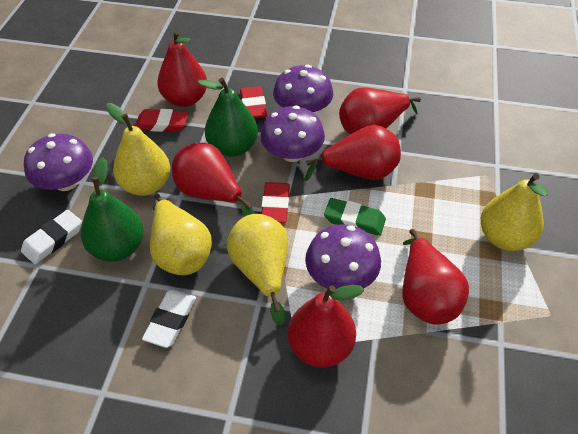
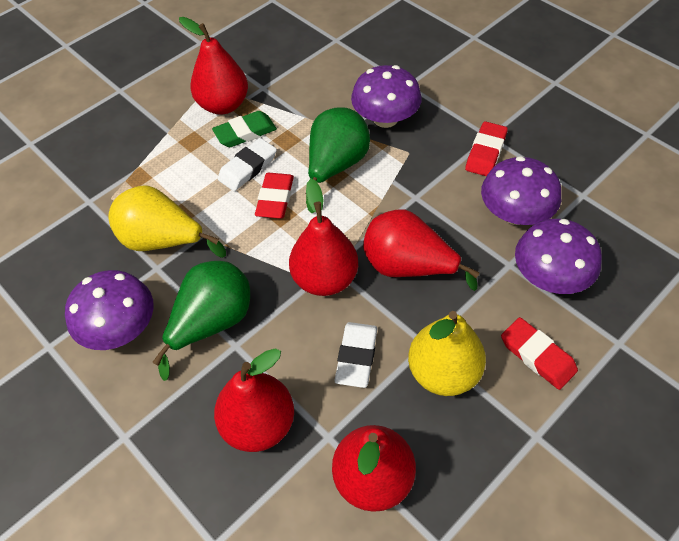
red pear: [157,30,207,107] [172,143,255,217] [288,285,364,368] [305,125,401,181] [339,87,421,135] [402,229,469,325] = 6 -> [179,17,248,114] [214,348,294,452] [289,179,358,296] [332,425,416,512] [363,210,479,291] = 5
yellow pear: [106,103,170,196] [150,194,212,275] [227,214,288,326] [481,173,548,251] = 4 -> [108,186,226,258] [408,311,486,396] = 2

